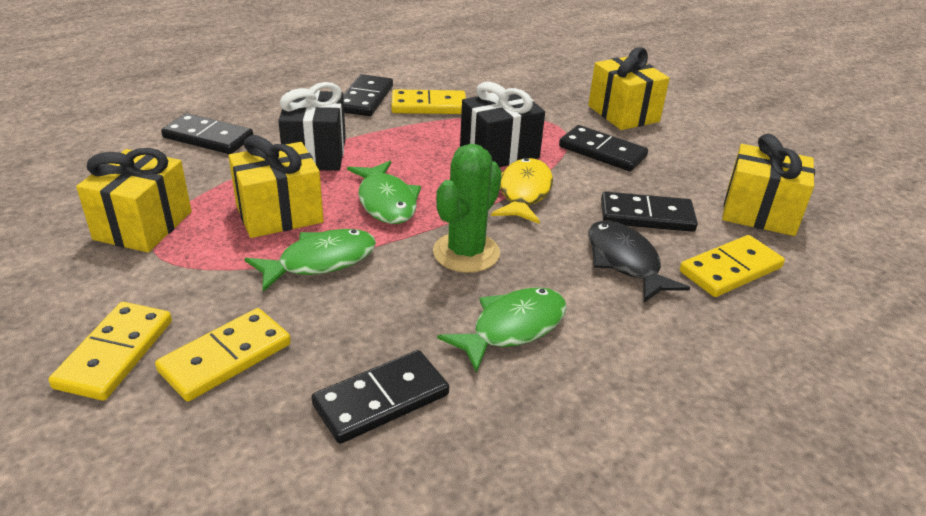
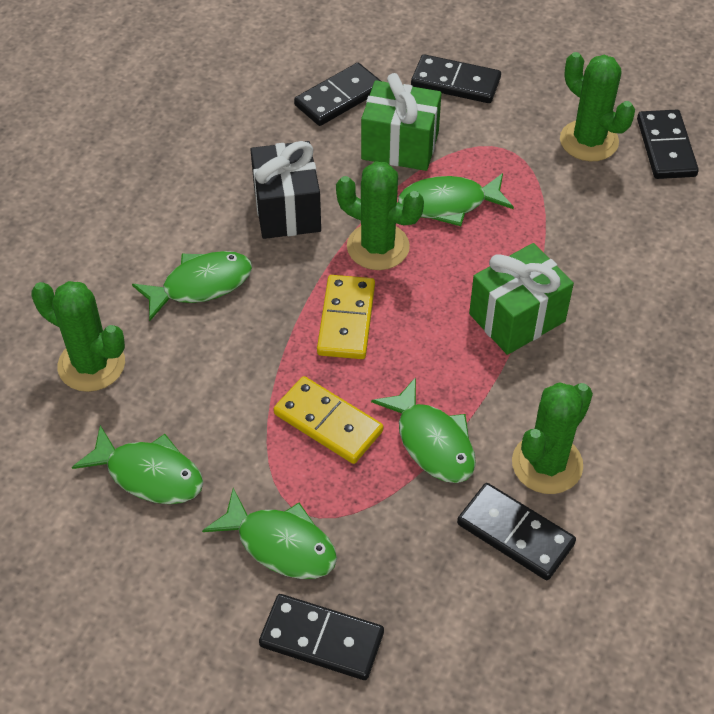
black fish: [589,220,690,303] = 1 -> none = 0
black gift: [278,82,346,171] [460,82,545,167] = 2 -> [250,141,321,239] = 1
green cactus: [433,144,502,273] = 1 -> [31,281,125,392] [336,161,424,270] [512,382,593,494] [560,52,635,161] = 4
green fish: [245,229,376,292] [347,161,421,224] [437,287,567,373] = 3 -> [72,425,203,504] [132,251,252,321] [202,488,337,579] [371,377,476,483] [398,173,514,226] = 5
green gift: none = 0 -> [361,73,442,171] [469,243,574,355] = 2
yellow domino: [49,302,172,401] [155,308,291,402] [391,89,466,114] [680,235,785,297] = 4 -> [274,376,383,464] [317,275,375,359] = 2
yellow fish: [491,158,553,224] = 1 -> none = 0
yellow gift: [76,148,192,252] [228,135,324,238] [588,47,670,130] [722,134,815,236] = 4 -> none = 0

